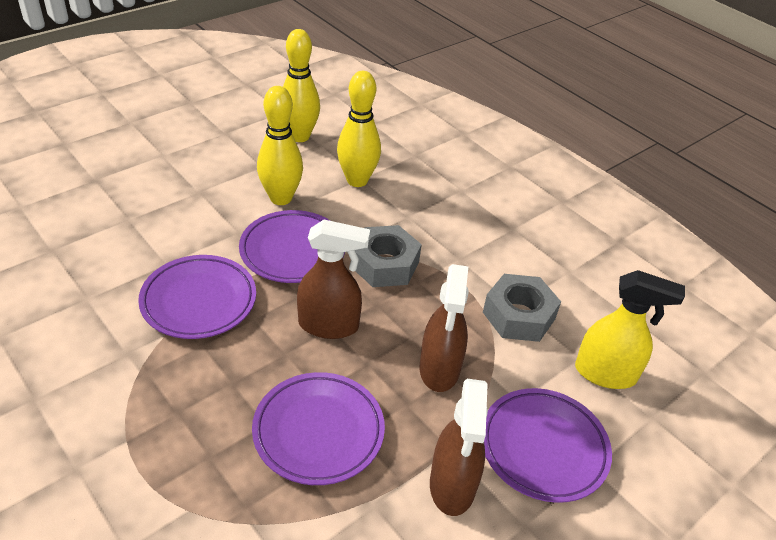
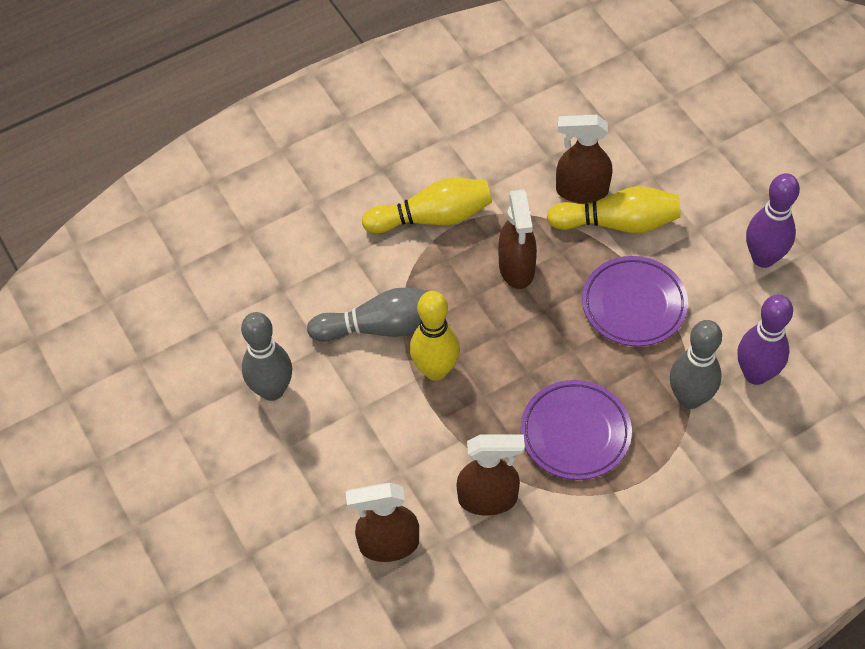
brown spray bottle: [297,220,370,339] [420,264,469,392] [430,379,488,516] = 3 -> [346,482,419,562] [456,434,525,516] [498,189,537,289] [556,115,612,203] = 4
grey bowling pin: none = 0 -> [241,312,292,401] [307,288,428,342] [670,320,722,409] = 3
grey nut: [355,225,422,287] [483,274,561,342] = 2 -> none = 0
purple bowling pin: none = 0 -> [738,294,793,385] [746,173,800,268] = 2
purple plate: [138,255,256,339] [239,210,345,283] [252,372,385,485] [484,388,612,503] = 4 -> [521,380,632,480] [582,256,688,346] = 2
yellow spray bottle: [575,270,685,389] = 1 -> none = 0

